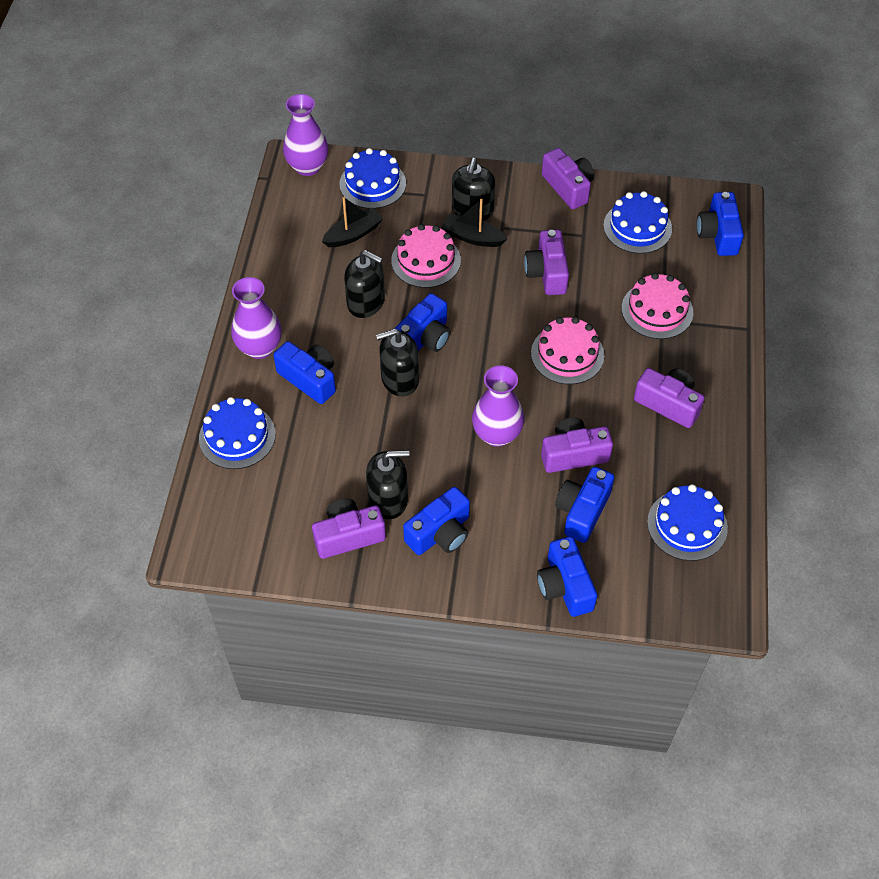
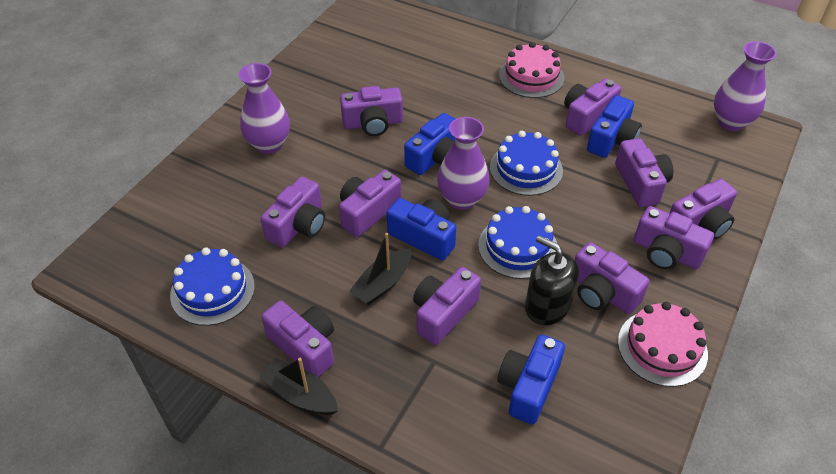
black soap dispenser: [344,250,385,318] [366,450,410,519] [376,328,419,397] [452,158,495,221] = 4 -> [525,235,579,325] = 1
blue cake: [199,397,276,469] [339,148,406,209] [603,191,672,254] [647,484,728,561] = 4 -> [170,247,255,326] [478,206,557,279] [490,131,563,196] = 3
blue camera: [273,341,336,404] [395,293,450,352] [403,487,470,555] [537,536,597,617] [555,467,614,543] [696,192,744,256] = 6 -> [387,198,456,261] [404,113,455,175] [497,334,565,425] [587,95,642,158] = 4
pink cake: [391,224,461,288] [531,317,604,384] [622,273,693,339] = 3 -> [499,42,564,98] [618,302,708,387] = 2
purple camera: [312,498,386,559] [524,230,569,295] [541,417,613,473] [542,148,594,209] [634,368,704,428] = 5 -> [261,176,325,247] [261,301,334,377] [339,170,401,237] [340,86,403,136] [413,267,481,345] [564,78,621,136] [575,242,650,314] [615,138,673,207] [634,206,714,270] [669,179,737,240] = 10

